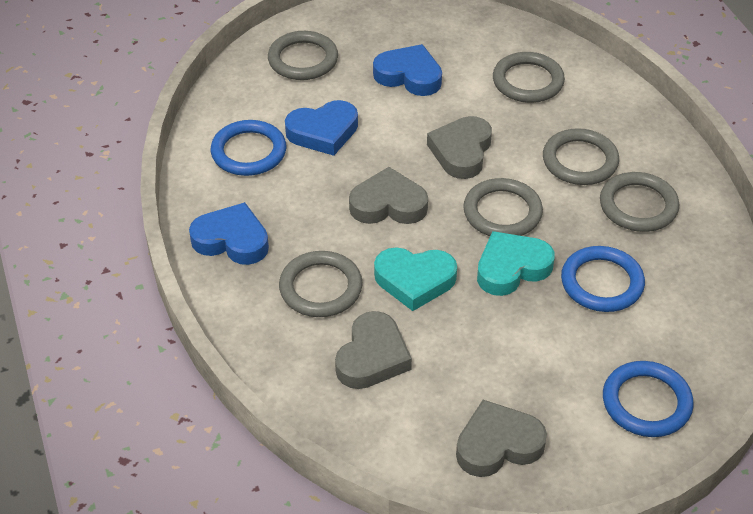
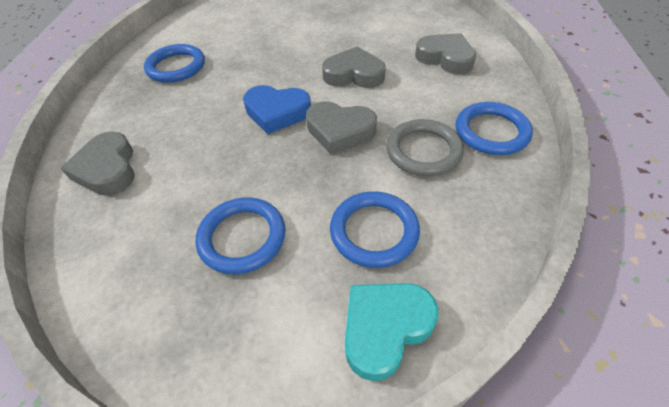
blue heart: [189,202,269,265] [285,100,358,156] [373,44,442,96] = 3 -> [243,85,311,134] = 1
blue ring: [211,120,286,176] [561,246,645,312] [603,361,694,437] = 3 -> [144,44,205,83] [196,197,285,274] [330,191,420,268] [456,102,533,155] = 4
grey ring: [268,31,338,80] [279,251,363,317] [463,178,543,236] [493,52,565,103] [543,128,619,185] [600,172,679,232] = 6 -> [386,119,464,176] = 1
turquoise heart: [374,247,457,311] [477,231,555,296] = 2 -> [345,283,439,381] = 1

